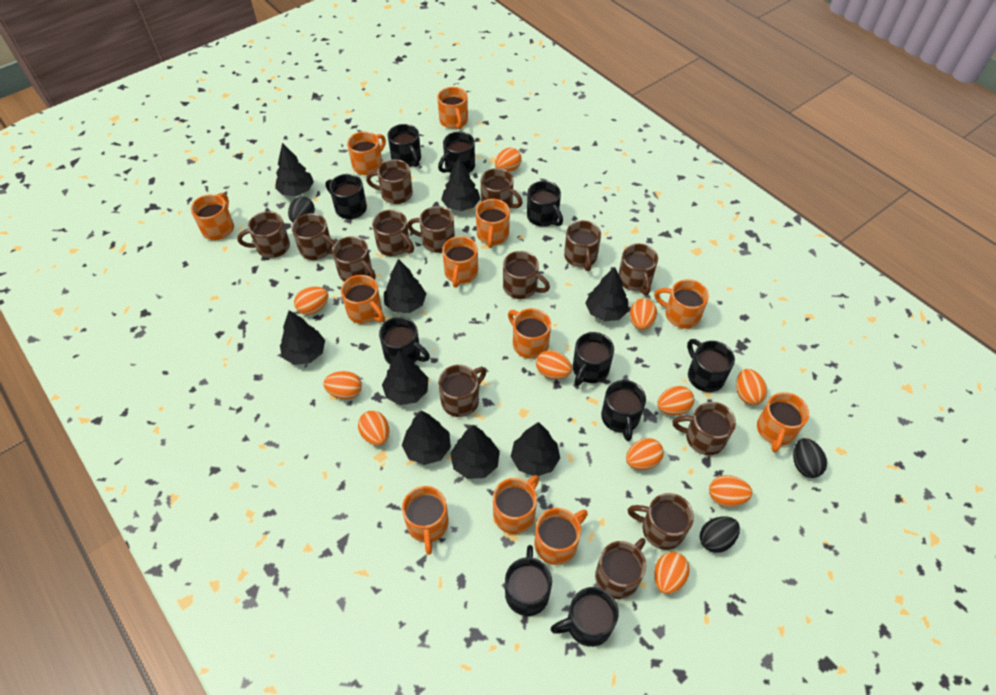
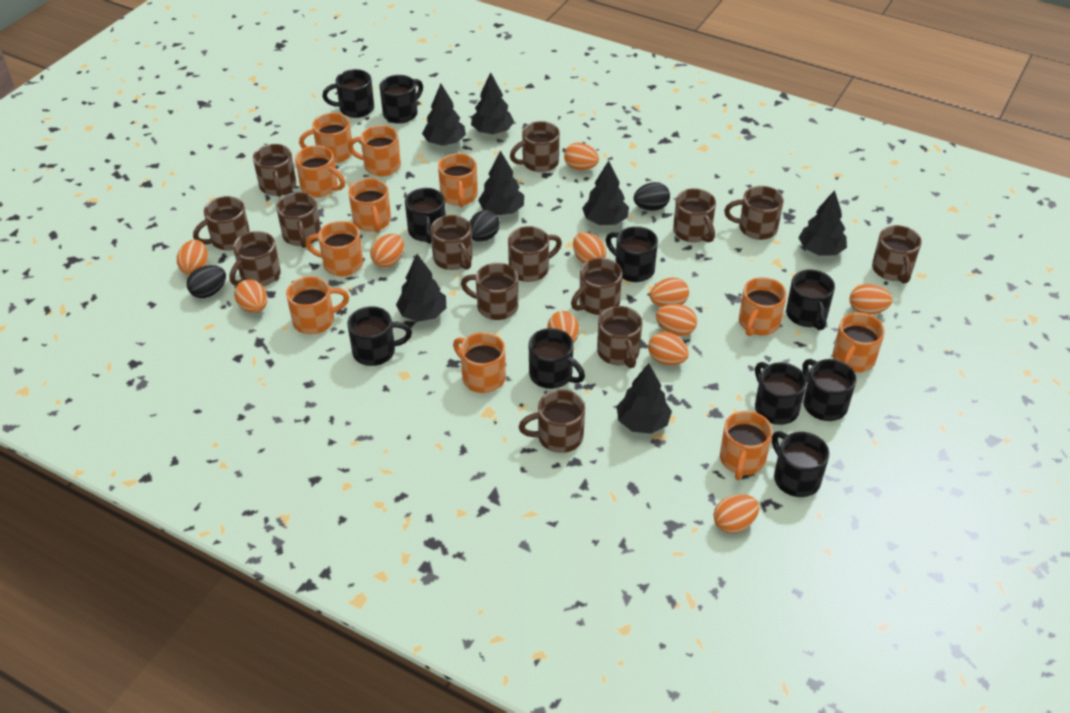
black tree: [275,143,314,196] [280,310,325,365] [382,351,428,405] [384,259,426,313] [402,410,451,465] [441,157,480,211] [450,425,500,479] [511,422,560,476] [585,267,629,321] = 9 -> [396,254,446,322] [422,84,466,146] [471,72,514,134] [478,151,524,215] [582,160,629,225] [617,363,672,434] [798,190,847,256] = 7
orange mug: [191,193,234,240] [341,275,384,324] [347,131,386,175] [402,486,449,555] [437,87,468,129] [442,236,478,288] [476,199,510,248] [493,475,539,534] [508,308,551,359] [534,508,588,565] [654,279,709,329] [757,392,809,452] = 12 -> [286,276,349,334] [295,145,345,197] [299,113,352,163] [305,221,363,276] [348,125,401,176] [348,178,391,233] [438,153,478,207] [453,332,506,393] [720,411,773,480] [739,277,787,336] [833,313,885,372] = 11

